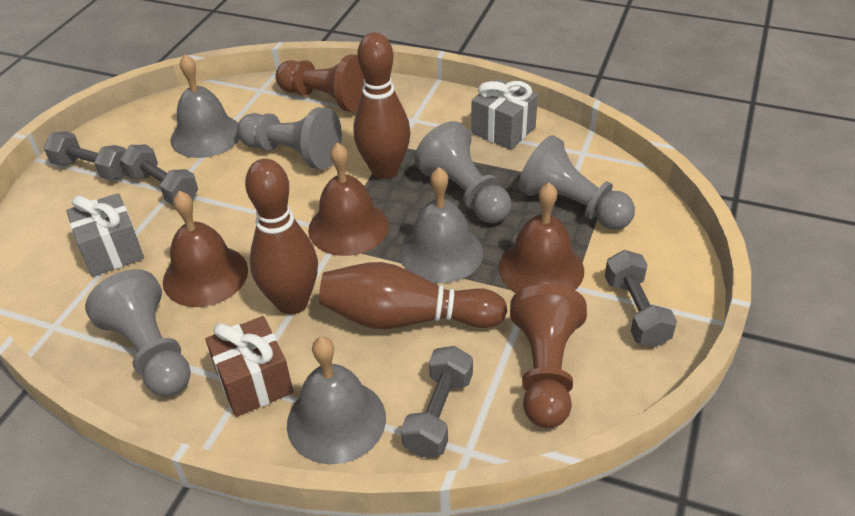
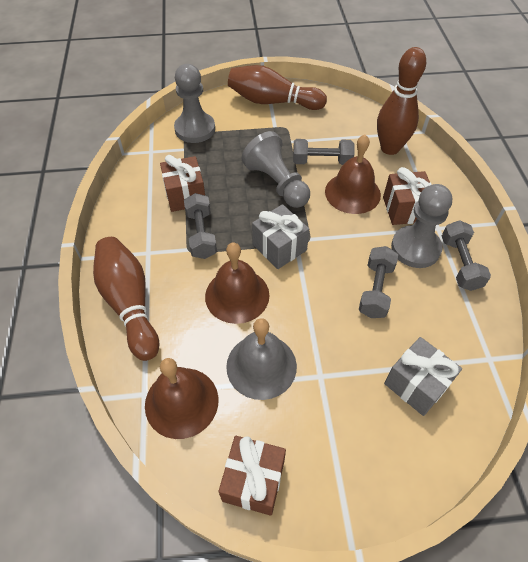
brown gift: [205,316,293,417] = 1 -> [160,155,205,212] [219,436,286,516] [383,167,432,225] = 3
brown pawn: [276,54,364,112] [510,284,587,428] = 2 -> none = 0
grey bell: [170,54,240,158] [287,337,386,464] [400,167,483,283] = 3 -> [226,318,297,400] = 1
grey pawn: [85,269,191,397] [237,107,342,169] [414,121,511,224] [518,135,635,230] = 4 -> [174,64,215,143] [242,131,310,208] [391,184,452,268] = 3

